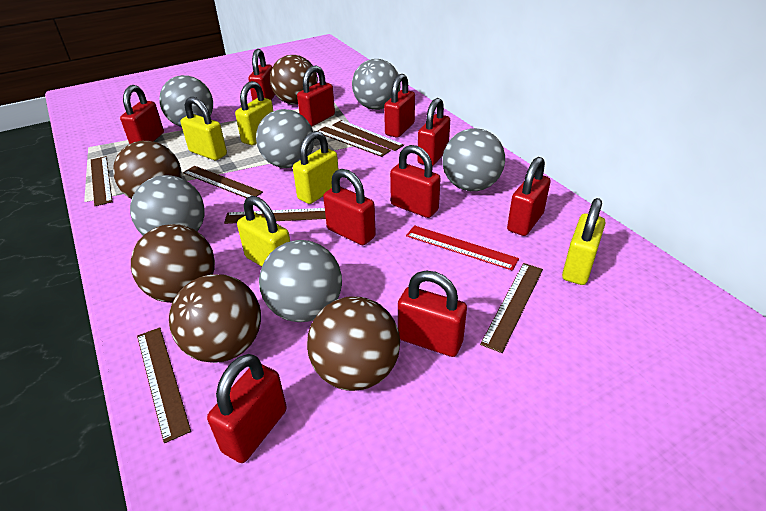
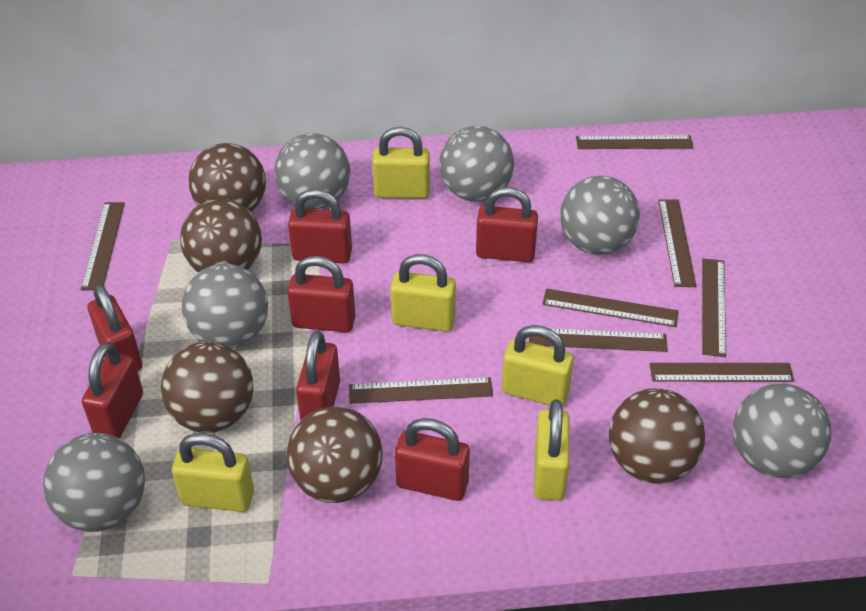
brown ruler: [91,156,113,206] [137,327,191,443] [183,166,263,198] [224,208,326,224] [318,126,391,157] [332,120,404,151] [480,263,543,353] = 7 -> [81,202,125,290] [349,377,493,404] [529,328,668,352] [542,288,679,327] [576,135,694,149] [650,363,795,382] [658,200,697,287] [702,258,726,357] = 8
red padlock: [120,85,164,144] [207,354,287,463] [248,49,275,101] [297,66,335,127] [323,169,376,245] [384,74,415,138] [390,145,441,218] [398,271,467,357] [417,98,450,166] [507,157,551,236] = 10 -> [82,342,143,438] [87,284,142,371] [287,256,356,332] [288,189,352,264] [296,331,340,421] [395,418,470,501] [476,187,538,262] = 7
red ruler: [406,225,519,271] = 1 -> none = 0

